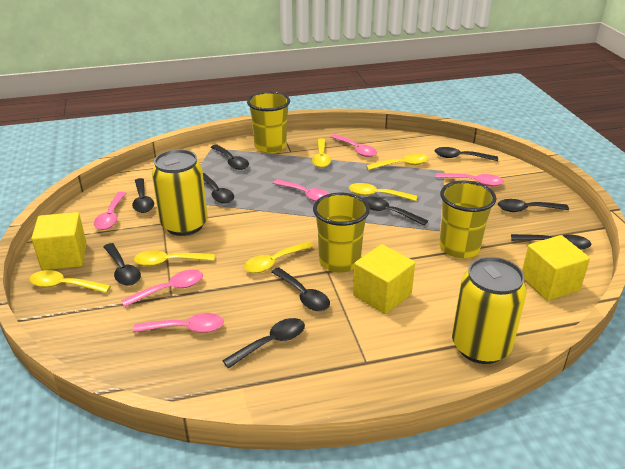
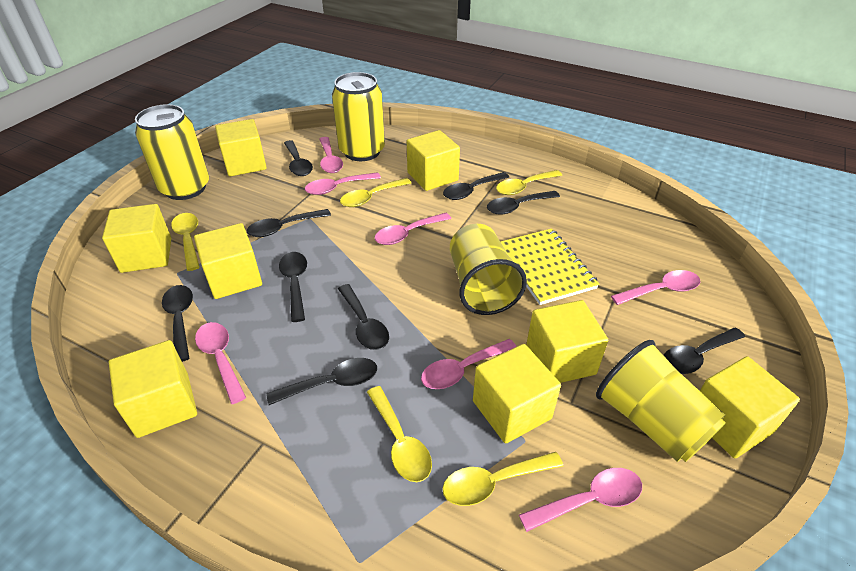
black spoon: [104,243,141,286] [132,178,154,213] [203,173,234,204] [211,144,249,170] [222,318,305,368] [271,267,330,311] [363,196,428,226] [435,147,498,161] [498,199,569,212] [511,234,591,250] = 10 -> [162,285,193,362] [247,209,331,237] [266,358,377,405] [279,252,307,322] [284,140,313,176] [338,284,389,350] [443,172,509,200] [487,191,560,215] [663,328,745,374] = 9
pink spoon: [94,192,126,230] [121,270,203,307] [133,313,224,333] [273,179,330,202] [330,134,377,157] [436,173,504,187] = 6 -> [195,322,246,404] [305,172,381,195] [319,137,343,173] [374,213,451,245] [421,339,517,389] [519,468,642,532] [611,270,700,305] = 7
yellow cube: [31,212,87,270] [353,244,415,314] [522,235,590,301] = 3 -> [102,204,171,273] [109,340,197,438] [194,223,262,299] [215,119,267,176] [407,130,460,191] [473,344,561,443] [526,300,608,383] [700,356,800,458] = 8
yellow cup: [247,91,290,153] [313,193,370,273] [440,181,496,259] = 3 -> [450,224,527,315] [596,340,726,462] = 2
yellow notebook: none = 0 -> [500,228,599,305] = 1
yellow spoon: [29,270,111,293] [134,250,214,266] [244,242,314,273] [312,138,331,168] [349,183,417,201] [366,154,428,170] = 6 -> [171,213,200,271] [340,178,411,207] [367,386,432,482] [442,452,563,506] [496,170,562,195] = 5

